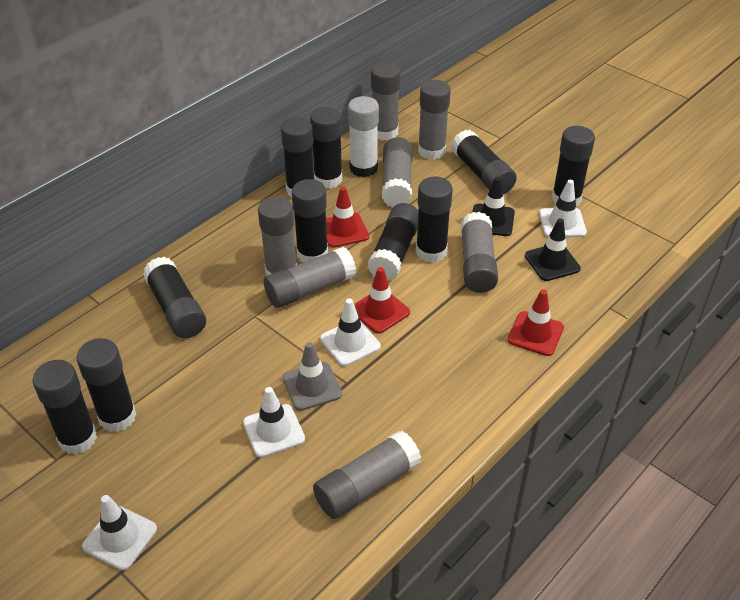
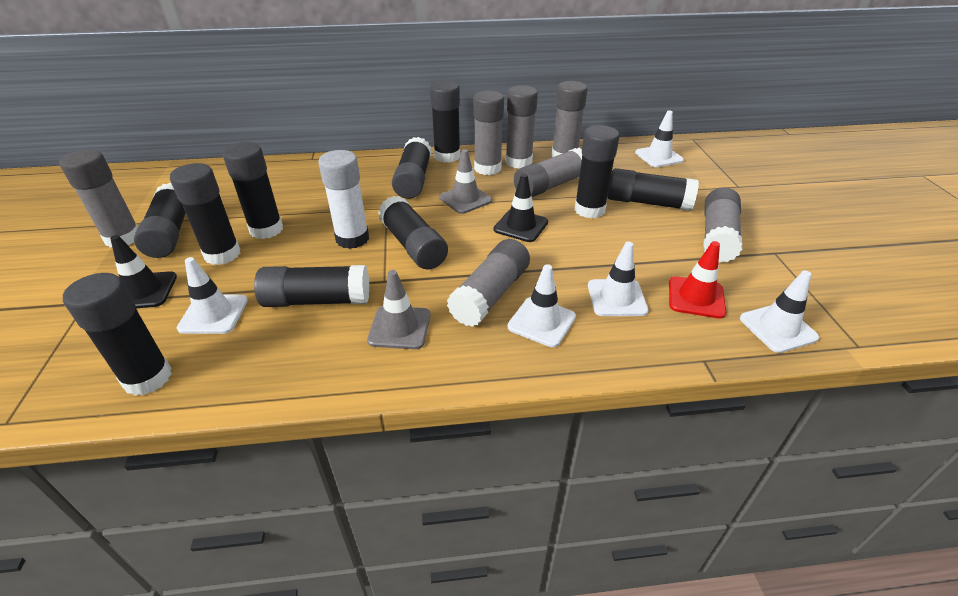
grey traffic cone: [283,342,342,411] = 1 -> [367,270,431,349] [439,149,492,214] = 2
red traffic cone: [326,187,369,248] [354,267,410,334] [508,289,564,356] = 3 -> [669,241,726,319] = 1
white traffic cone: [82,495,157,571] [243,387,305,458] [320,298,381,366] [539,180,587,237] = 4 -> [177,257,248,334] [507,264,576,347] [588,242,648,316] [635,110,684,167] [740,270,819,353] = 5

